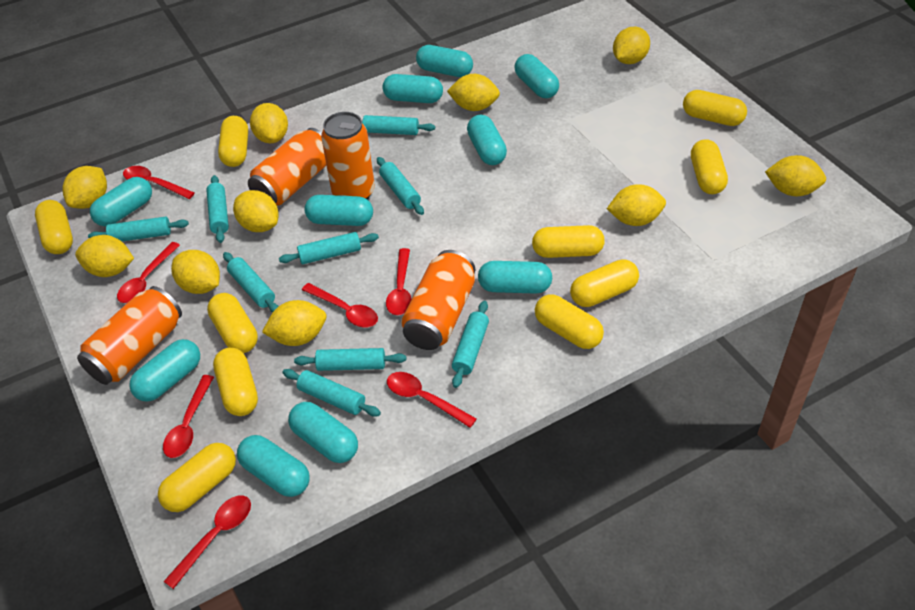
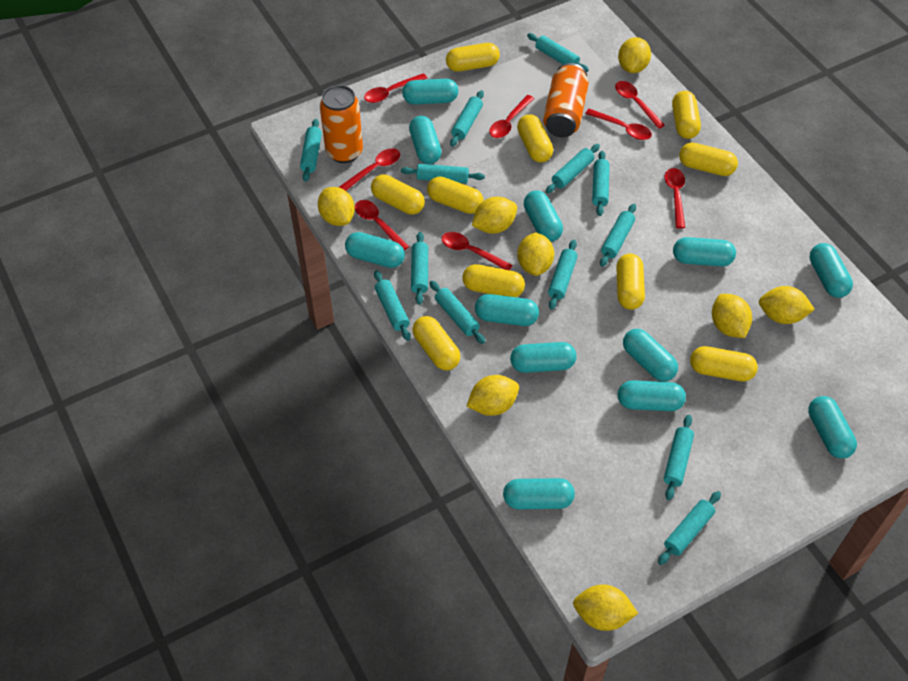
orange can: [77,286,182,385] [248,128,326,205] [321,112,375,199] [401,250,475,350] = 4 -> [320,85,363,163] [543,63,589,137] = 2
red spoon: [117,242,180,303] [123,166,195,199] [163,375,214,458] [163,495,251,589] [302,283,378,327] [386,248,411,315] [387,372,477,428] = 7 -> [339,148,400,191] [355,200,409,251] [364,73,428,103] [442,232,513,270] [489,95,534,138] [585,109,652,140] [615,81,665,129] [665,168,685,229] = 8
turquoise capsule: [90,177,152,227] [129,339,200,402] [237,435,310,497] [288,402,358,463] [304,195,373,226] [382,74,443,103] [416,45,473,77] [467,115,507,165] [478,261,552,294] [514,54,559,98] = 10 -> [345,232,405,268] [402,79,458,105] [409,116,442,164] [475,294,539,326] [503,478,575,509] [510,342,576,373] [524,191,563,242] [618,380,686,411] [623,329,678,381] [673,237,736,267] [808,396,857,459] [810,243,853,298] = 12
turquoise rolling pin: [88,216,189,241] [206,175,229,243] [223,252,279,313] [279,232,379,264] [283,369,381,417] [294,348,406,371] [362,115,435,135] [377,157,424,215] [452,301,489,388] = 9 -> [300,119,322,182] [374,270,411,341] [401,164,485,183] [411,232,428,305] [430,281,485,344] [450,90,484,147] [527,33,589,72] [546,144,600,193] [548,240,578,310] [592,151,610,216] [600,204,636,267] [658,491,721,565] [664,415,694,500] = 13
yellow lemon: [62,166,107,209] [75,235,134,277] [171,250,220,294] [233,190,278,232] [250,103,288,143] [262,300,327,346] [447,74,500,111] [607,184,666,226] [613,27,650,64] [765,155,826,196] = 10 -> [318,187,355,226] [466,375,519,416] [472,197,517,234] [517,233,554,276] [573,584,638,631] [618,37,651,73] [712,294,752,338] [759,286,815,324] = 8

